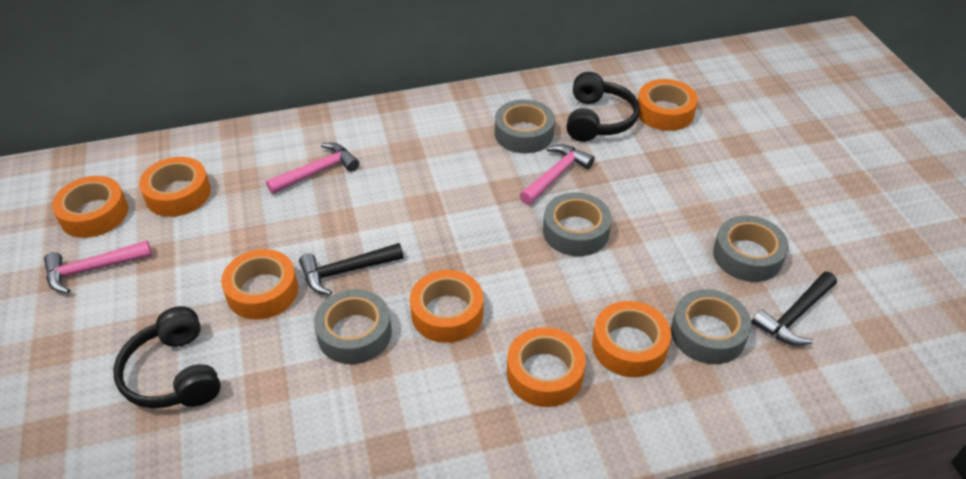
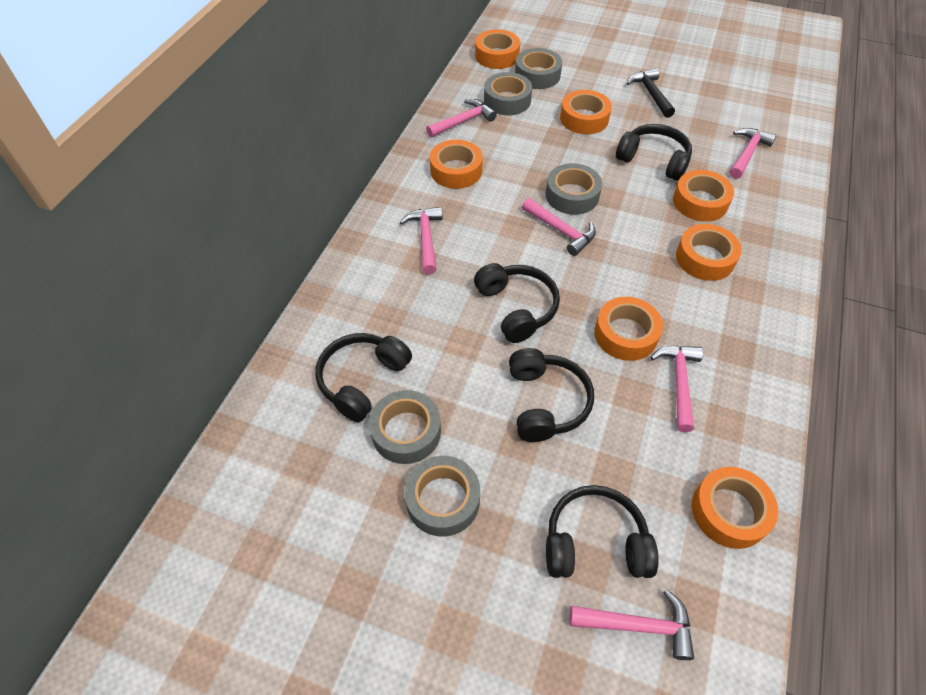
black hammer: [299,243,403,295] [752,272,837,346] = 2 -> [627,68,675,118] = 1
black headphones: [113,306,221,408] [566,72,640,142] = 2 -> [315,333,412,422] [474,263,560,343] [509,348,594,442] [546,485,659,578] [616,124,692,181] = 5
pink hammer: [44,240,152,294] [266,142,359,194] [520,144,595,205] = 3 -> [400,207,443,274] [426,99,497,137] [522,198,596,256] [570,589,694,660] [650,346,703,432] [730,128,776,179] = 6

